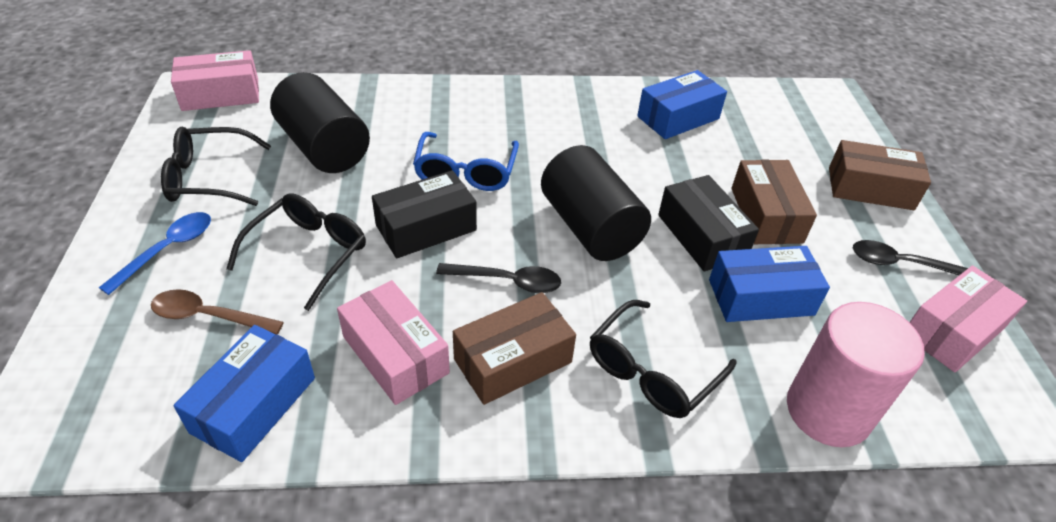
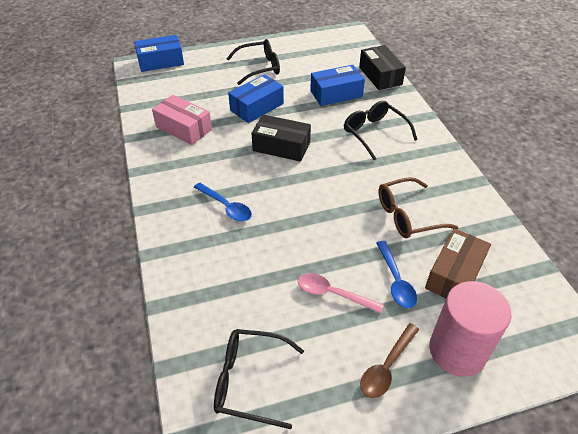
black cylinder: [270,72,370,173] [541,145,651,261] = 2 -> none = 0
black spoon: [436,263,561,293] [853,240,968,275] = 2 -> none = 0
blue glasses: [413,132,519,191] = 1 -> none = 0
blue spoon: [99,212,211,295] = 1 -> [194,183,252,221] [376,241,417,308] = 2
brown box: [453,292,576,405] [732,160,817,244] [829,140,931,210] = 3 -> [425,228,491,298] = 1
brown glasses: none = 0 -> [378,177,458,238] = 1
pink box: [171,50,259,111] [337,280,450,405] [909,266,1027,372] = 3 -> [152,95,212,145] = 1
pink spoon: none = 0 -> [298,273,384,314] = 1

